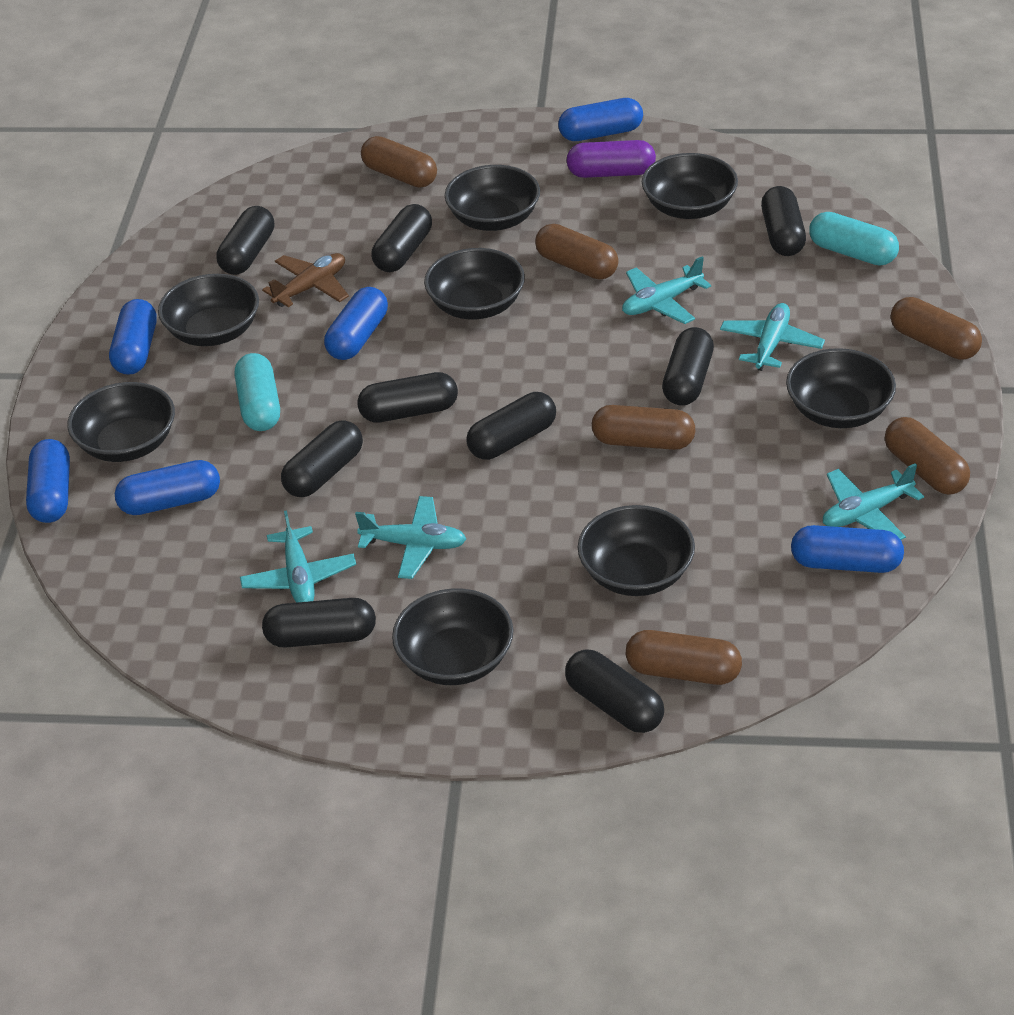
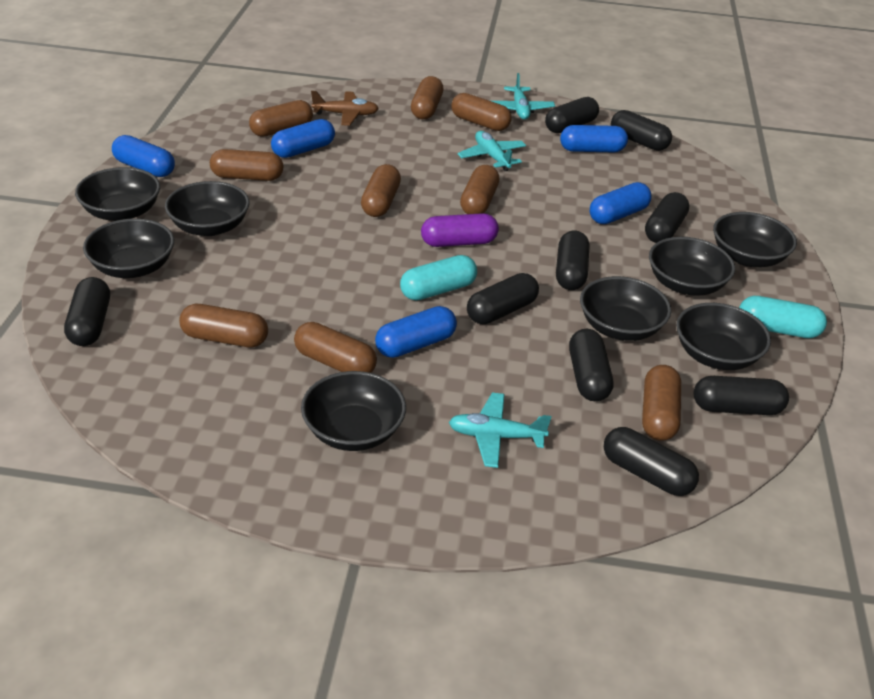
blue capsule: [26,439,70,523] [109,299,157,375] [115,460,220,515] [324,287,388,360] [558,98,643,141] [791,525,904,573] = 6 -> [112,135,175,177] [271,119,335,158] [375,306,457,358] [560,125,628,152] [590,182,652,224] = 5
brown capsule: [361,136,437,188] [535,224,619,280] [592,405,695,450] [626,630,742,685] [885,417,970,495] [891,297,982,360] = 6 -> [179,304,268,347] [210,149,283,181] [249,100,313,137] [294,322,377,373] [361,164,401,217] [411,76,443,119] [451,93,512,131] [460,165,499,214] [642,365,681,441] = 9
turquoise plane: [240,510,356,603] [355,496,466,579] [622,256,711,324] [720,303,825,371] [823,463,924,540] = 5 -> [449,393,551,468] [458,131,526,171] [492,73,555,120] = 3

